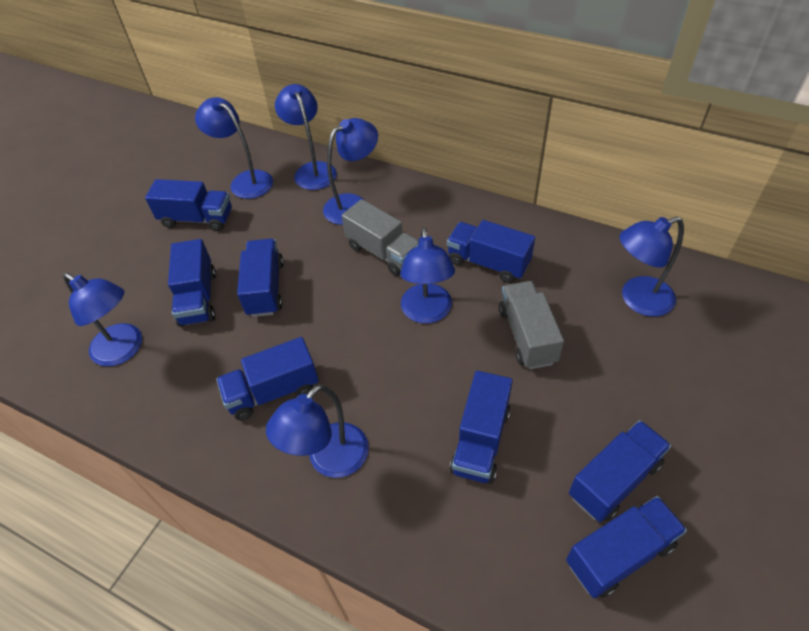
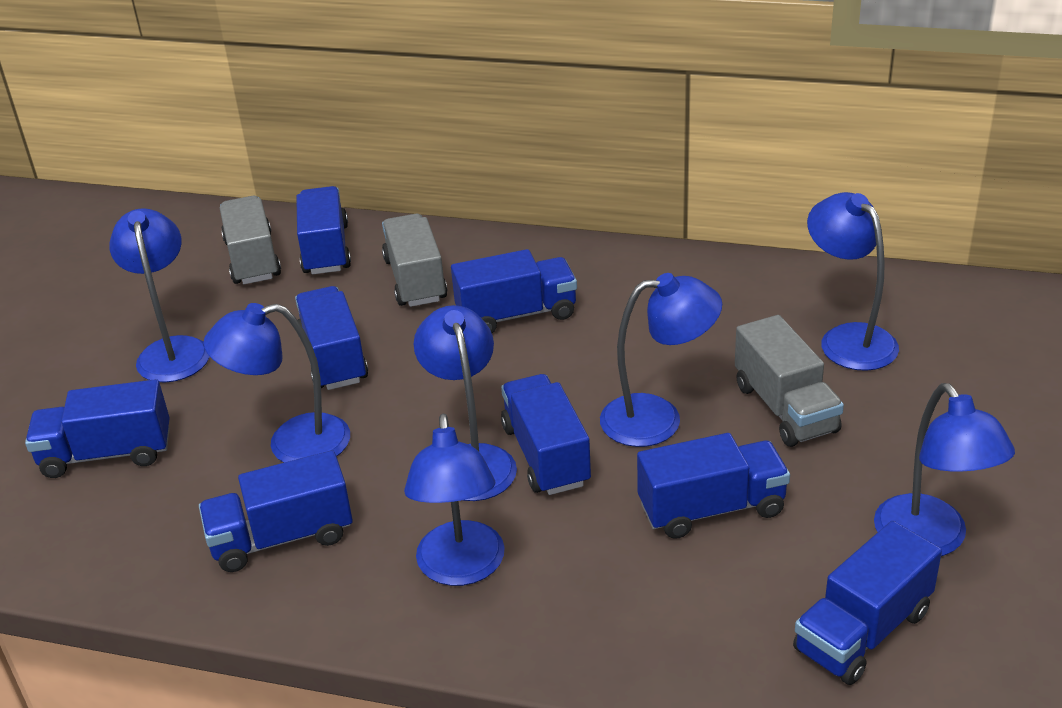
grey truck: [342,199,419,276] [499,281,564,369] = 2 -> [220,196,281,284] [382,214,448,307] [735,315,844,447] = 3

